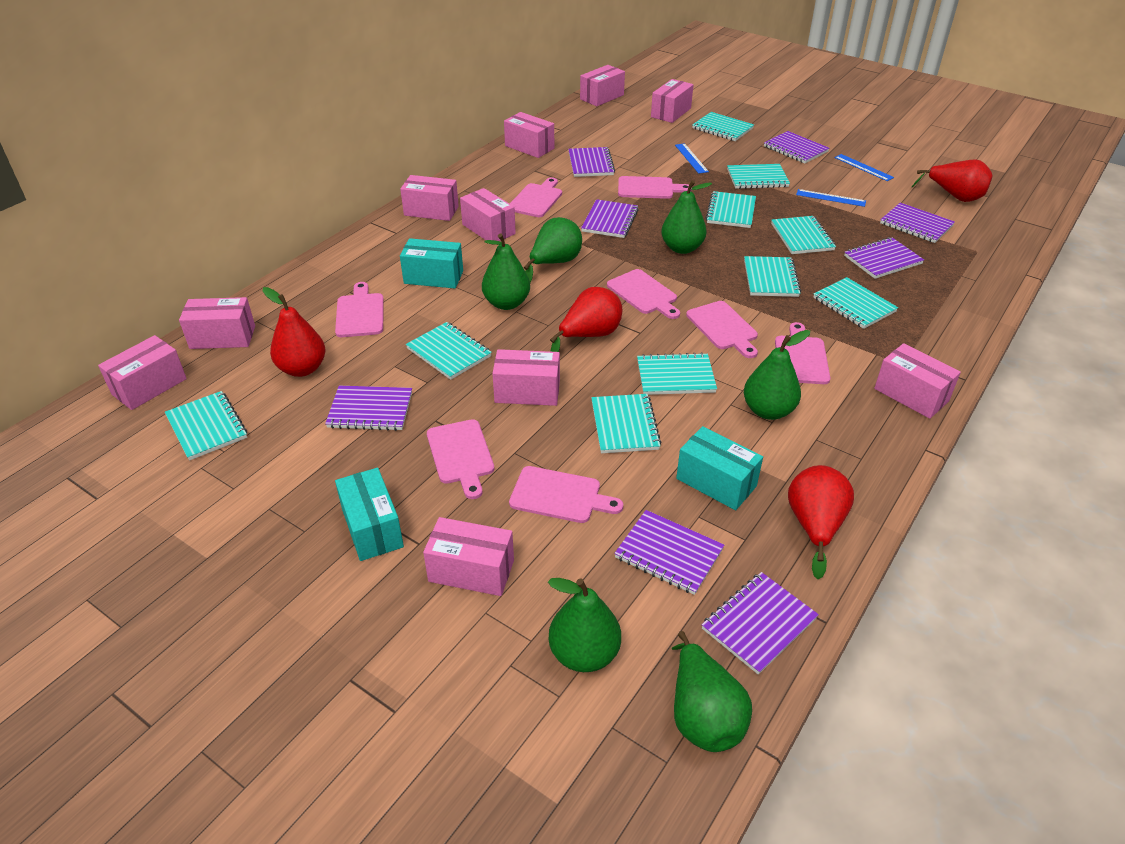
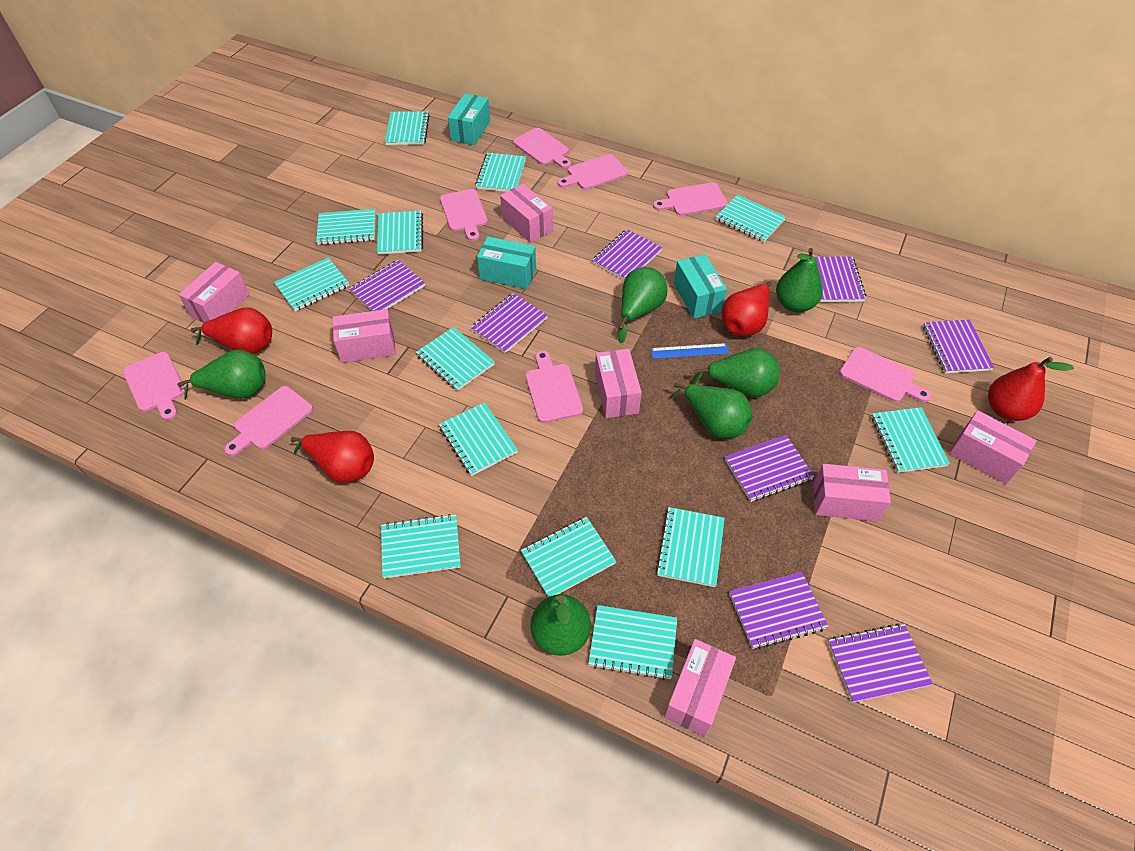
blue ruler: [675,143,709,174] [796,189,866,207] [834,154,894,181] = 3 -> [651,343,729,359] = 1
pink box: [98,335,187,410] [179,297,255,349] [400,175,459,221] [423,517,514,596] [460,188,516,241] [492,349,560,406] [504,112,554,158] [580,65,625,106] [651,79,694,123] [874,343,961,419] = 10 -> [179,262,250,323] [333,309,396,363] [500,184,553,243] [595,349,642,418] [664,639,736,737] [813,464,891,522] [949,410,1037,485] = 7
turquoise notebook: [165,391,247,460] [406,322,492,380] [591,394,661,453] [637,352,717,395] [692,112,754,141] [706,191,756,228] [727,164,790,189] [744,256,801,297] [771,216,836,254] [813,277,898,329] = 10 -> [274,257,349,311] [316,209,376,245] [377,210,423,255] [381,514,461,578] [385,111,430,145] [416,327,495,391] [439,402,518,476] [475,153,526,192] [521,517,616,597] [588,605,677,680] [656,507,725,587] [716,195,786,242] [872,407,950,473] = 13

